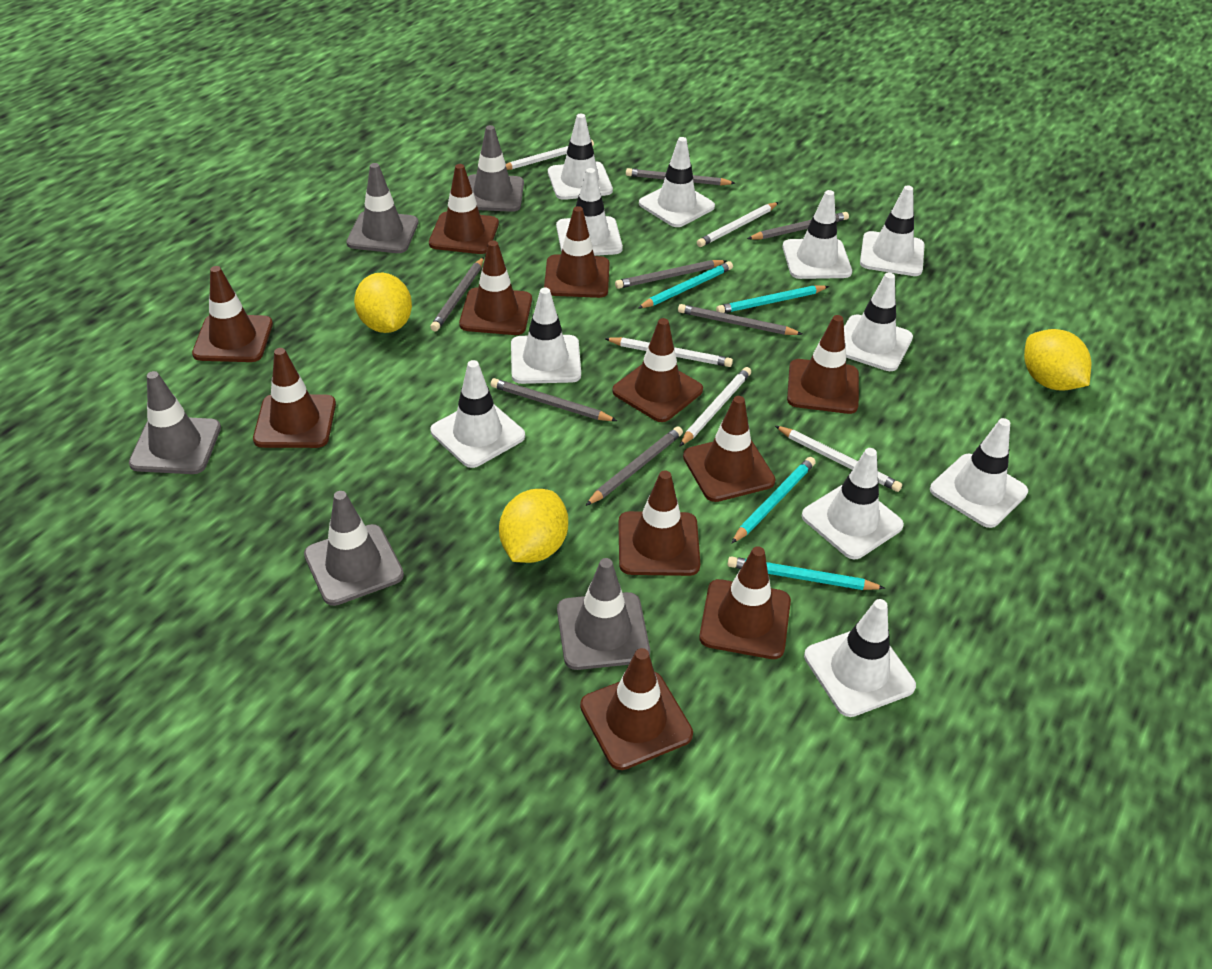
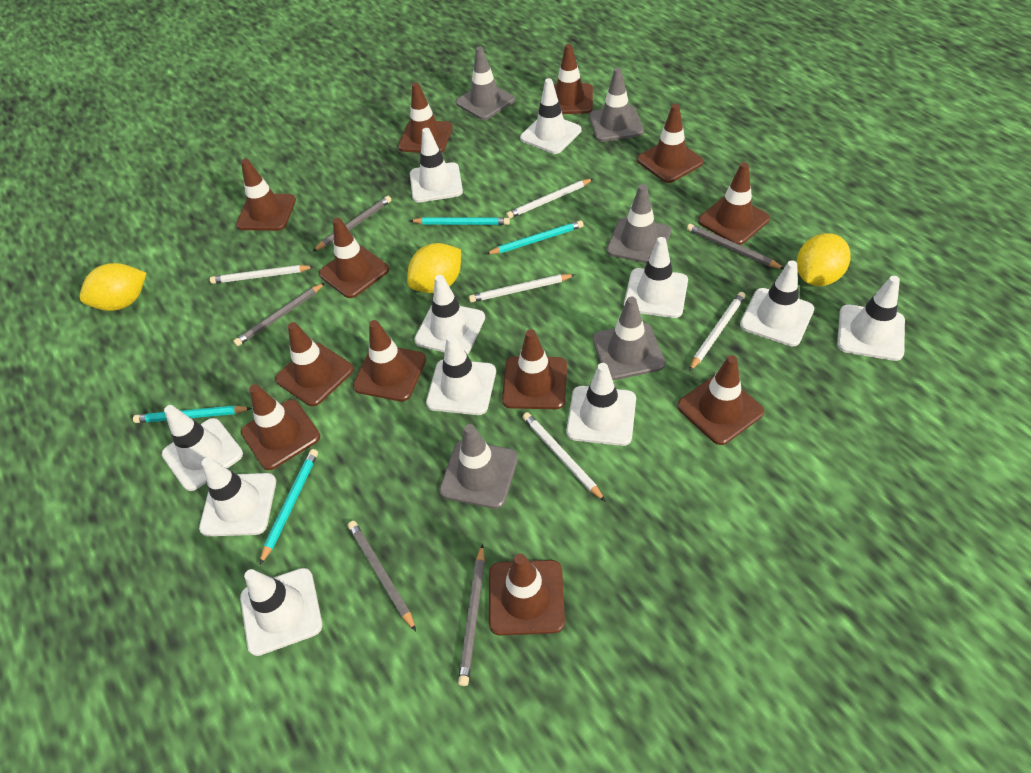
brown traffic cone: [192,266,273,362] [253,348,336,448] [429,164,499,254] [459,240,532,335] [544,206,609,298] [580,648,693,770] [612,318,703,422] [619,470,700,576] [683,396,776,502] [699,546,791,659] [787,315,859,414] = 11 -> [236,159,296,231] [241,384,320,470] [275,322,354,406] [319,217,389,298] [353,320,426,401] [398,82,453,153] [489,553,565,635] [502,329,567,409] [554,44,593,114] [637,104,704,183] [677,355,764,445] [698,162,770,245] = 12
grey pencil: [430,257,484,331] [490,378,617,421] [586,426,683,506] [615,260,727,289] [626,168,735,186] [678,304,802,335] [747,212,849,240] = 7 -> [233,283,325,346] [312,196,392,252] [348,521,416,631] [458,544,485,686] [687,224,784,269] = 5

